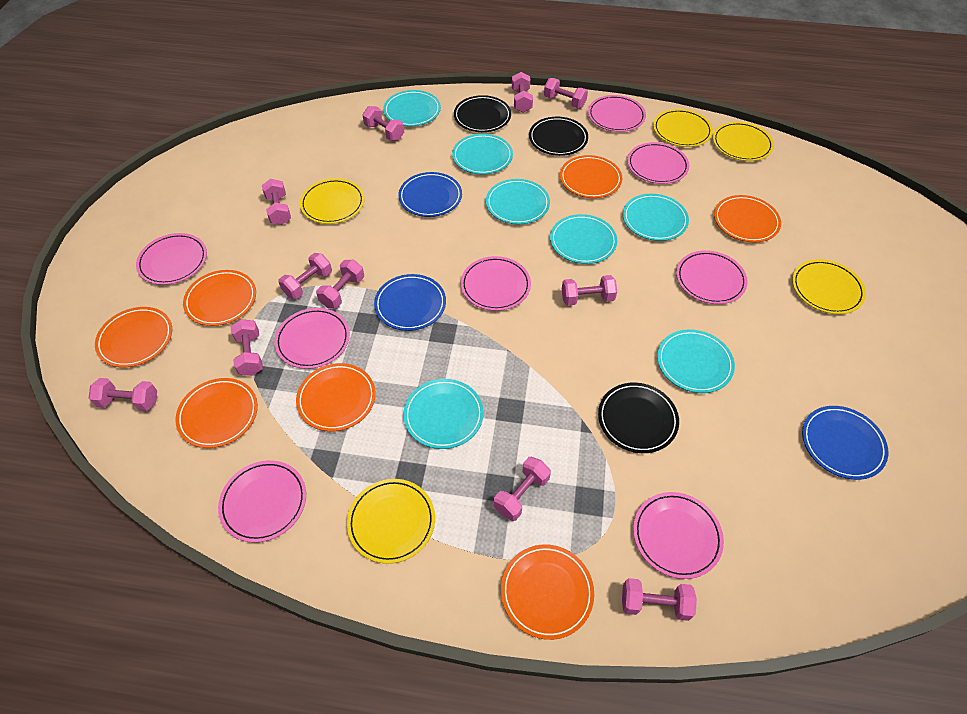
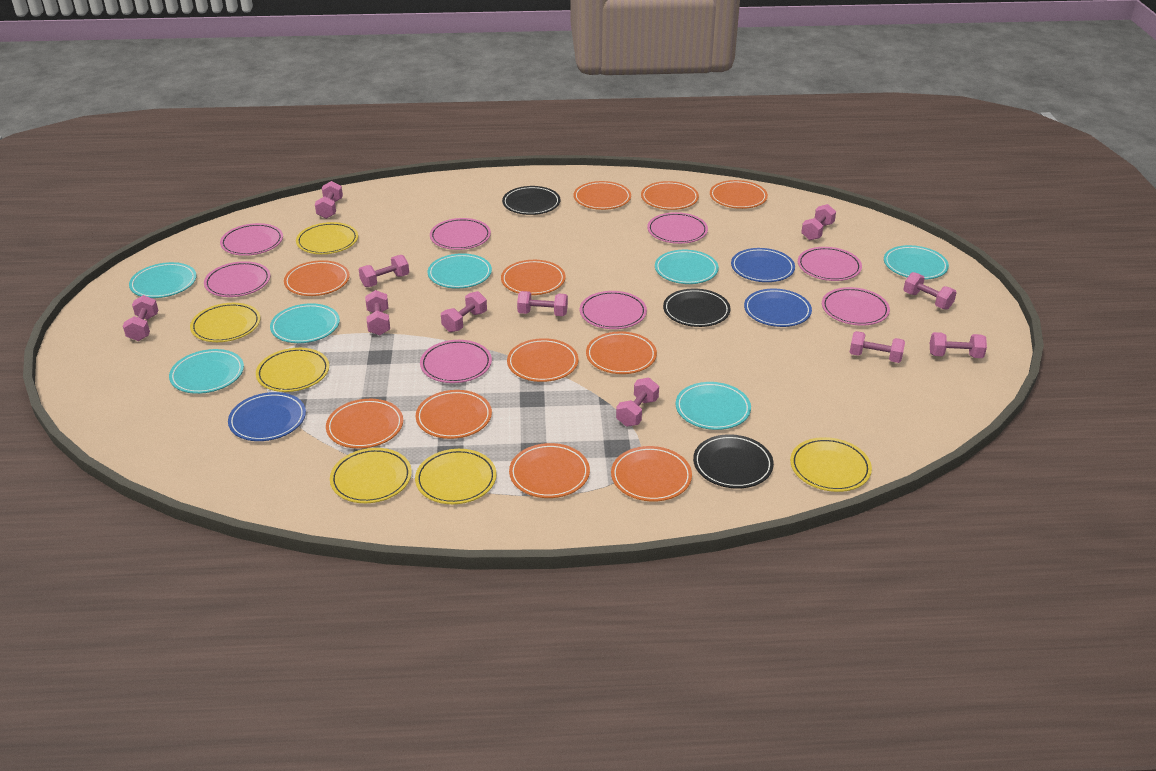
orange plate: [95,307,172,368] [175,378,258,448] [183,270,256,326] [296,363,376,431] [501,544,594,640] [560,155,622,198] [714,195,781,242] = 7 -> [284,260,350,296] [326,399,403,449] [416,390,492,439] [501,260,565,295] [507,338,578,382] [509,443,590,498] [574,181,631,210] [586,331,657,374] [611,446,692,502] [641,181,699,210] [710,180,768,209] = 11
yellow plate: [300,178,365,224] [347,479,435,564] [653,109,713,147] [713,122,774,161] [792,259,866,314] = 5 -> [190,303,260,342] [256,348,329,392] [296,222,358,254] [330,448,412,503] [415,449,497,504] [790,437,872,492] = 6

